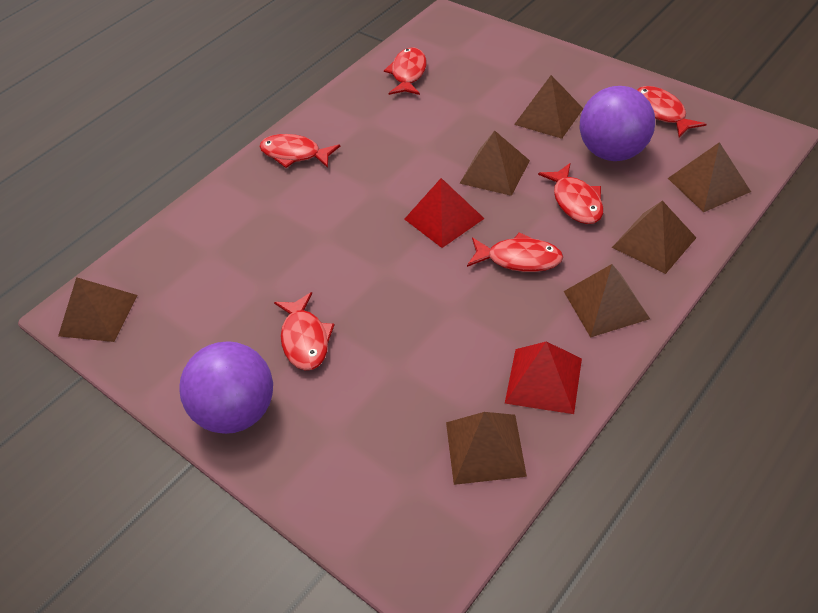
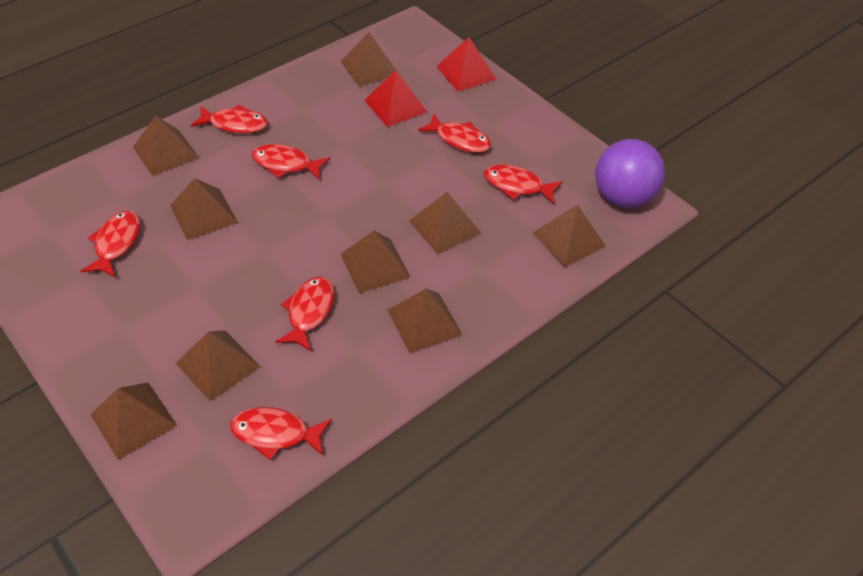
brown pyramid: [58,277,137,342] [446,412,527,485] [459,131,530,196] [514,75,583,139] [564,264,650,338] [612,201,696,274] [668,142,751,212] = 7 -> [90,383,177,460] [133,116,199,176] [170,178,238,240] [176,330,261,402] [340,32,400,87] [341,231,410,293] [387,288,463,353] [409,192,481,254] [533,205,606,267] = 9
purple ball: [179,341,273,434] [579,86,655,161] = 2 -> [595,139,665,208] = 1
red fish: [259,134,340,168] [274,292,334,370] [384,47,427,95] [467,232,563,272] [538,163,604,224] [637,86,706,138] = 6 -> [81,211,140,277] [191,104,268,134] [230,407,332,460] [252,144,330,180] [275,277,335,351] [418,114,491,153] [484,164,563,204] = 7

